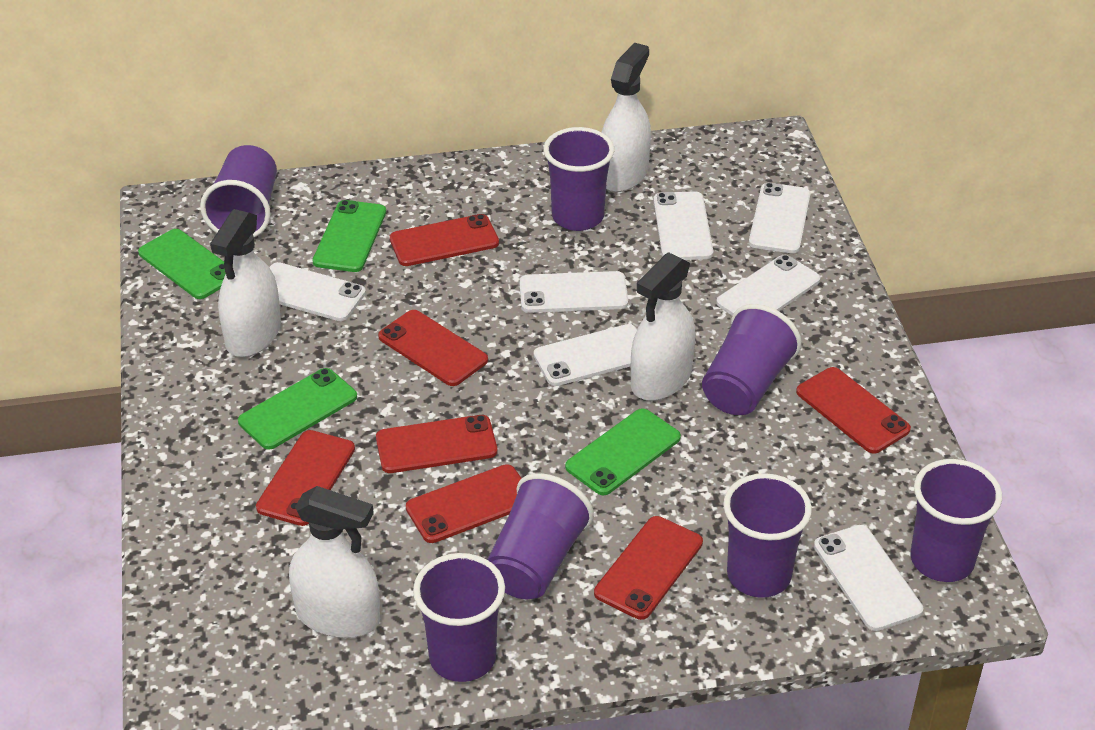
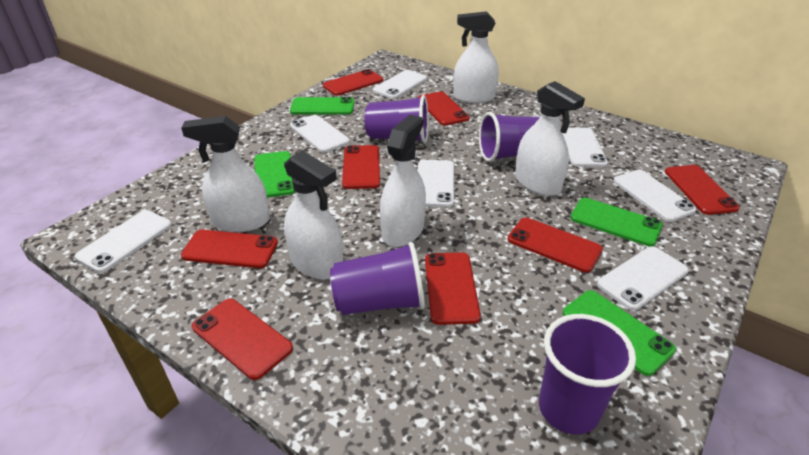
purple cup: [200,145,277,237] [413,553,505,682] [487,473,594,599] [544,127,614,231] [702,304,802,415] [723,473,812,598] [911,459,1002,582] = 7 -> [330,242,425,315] [364,95,428,143] [479,112,539,162] [539,314,636,434] = 4
red phone: [256,430,355,526] [376,415,497,473] [378,310,488,386] [390,214,499,266] [406,464,522,543] [594,516,703,620] [796,367,911,454] = 7 -> [181,229,278,268] [192,298,293,380] [323,69,383,96] [342,145,380,189] [418,91,470,126] [425,252,481,325] [508,218,603,273] [665,165,740,215] = 8
white spray bottle: [210,209,281,357] [289,486,380,638] [602,43,651,192] [631,252,696,401] = 4 -> [181,116,270,232] [284,150,343,280] [380,115,426,247] [453,11,499,103] [515,81,585,196] = 5

